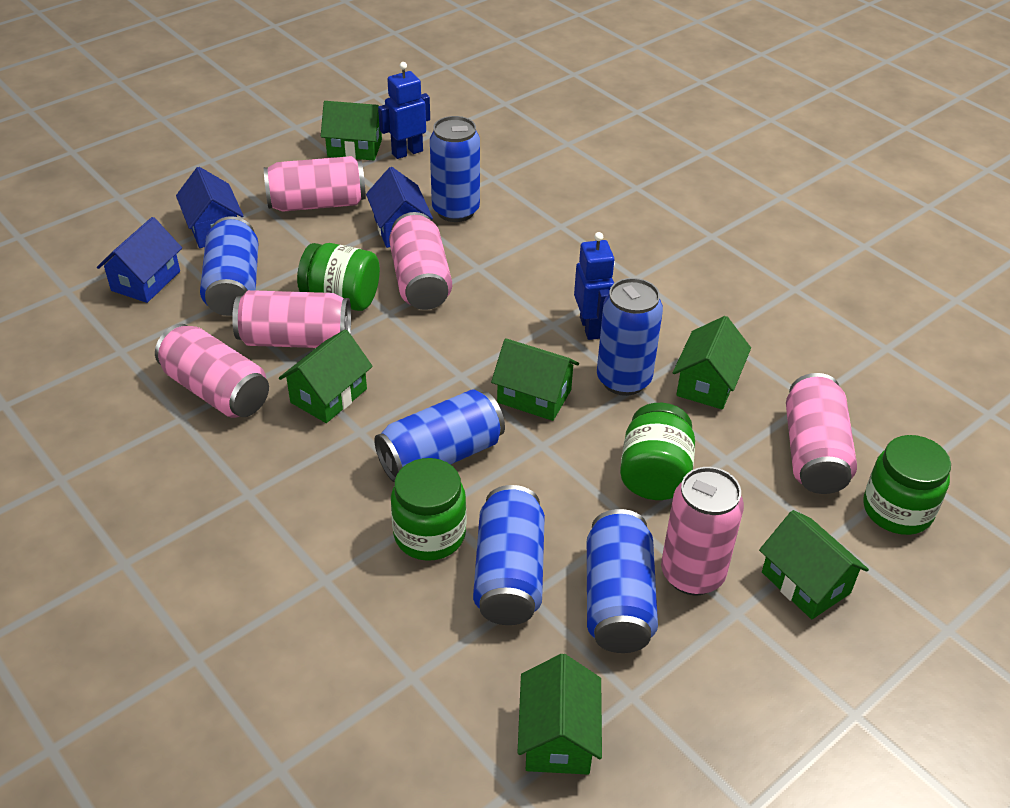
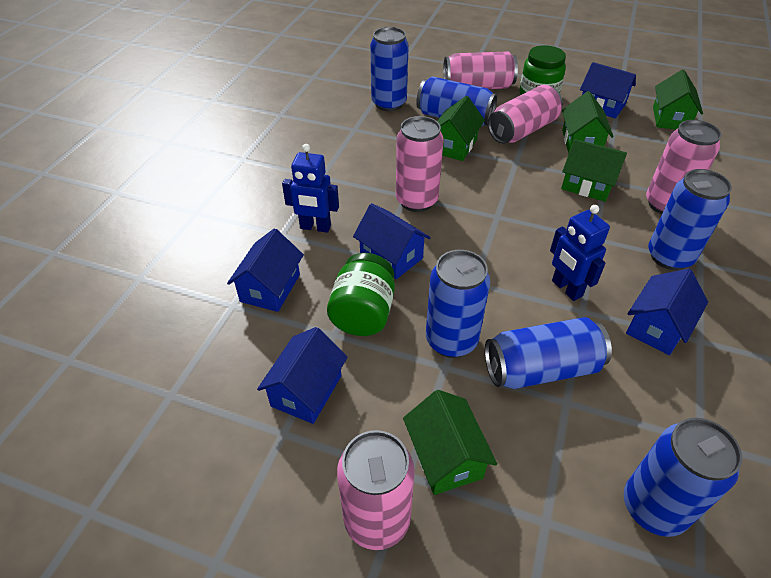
blue house: [97,217,182,303] [176,167,244,248] [366,167,433,248] = 3 -> [227,228,304,312] [257,327,348,424] [353,203,431,279] [580,62,636,118] [626,269,708,355] = 5
green house: [279,329,373,423] [321,101,382,160] [491,338,579,421] [517,654,602,775] [673,316,751,409] [759,510,869,619] = 6 -> [403,390,497,495] [437,96,485,161] [561,139,627,202] [562,91,614,153] [653,69,703,129] = 5
green jar: [297,243,380,311] [391,458,467,561] [620,403,695,500] [863,435,951,535] = 4 -> [327,253,395,336] [520,45,566,95] = 2
pink can: [155,324,269,418] [232,290,351,348] [264,156,366,212] [389,212,452,310] [661,467,744,595] [786,373,857,494] = 6 -> [337,430,415,550] [396,116,444,212] [443,52,518,89] [488,85,563,144] [646,120,721,214] = 5

